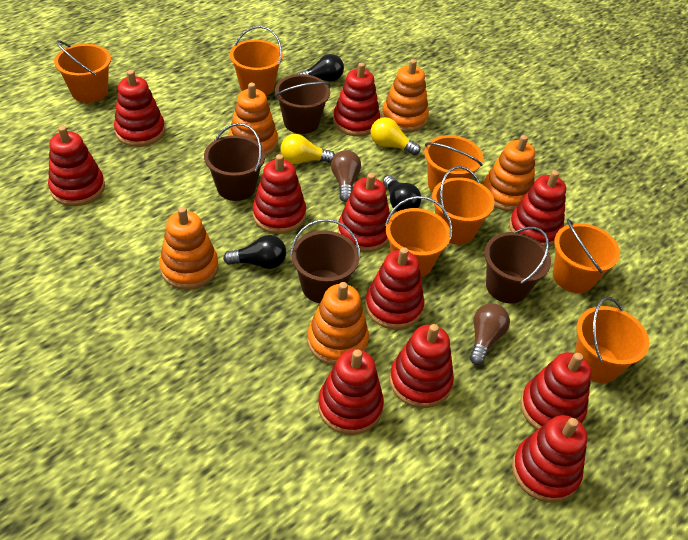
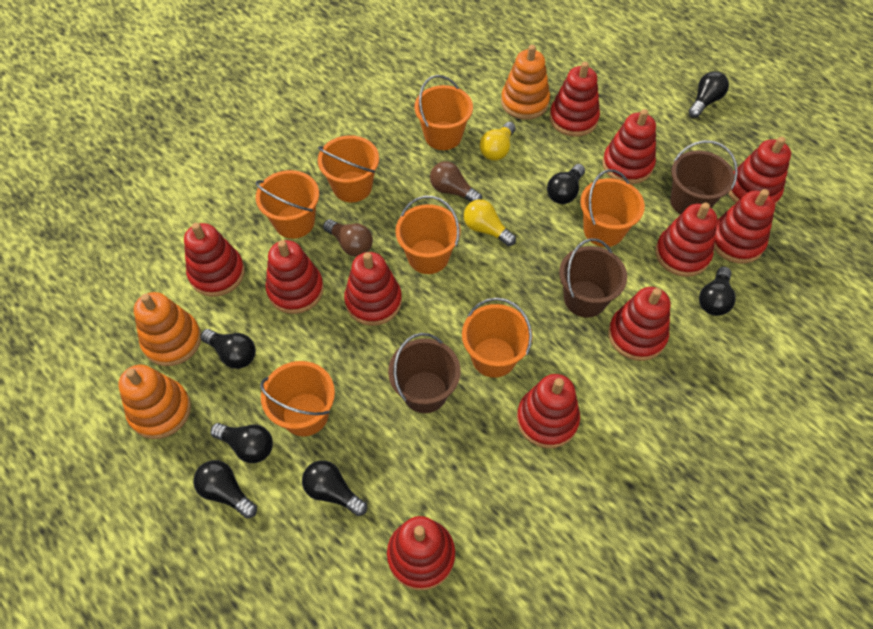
black light bulb: [223,235,286,269] [297,54,344,82] [383,175,421,212] = 3 -> [193,460,257,518] [201,329,256,369] [210,423,273,463] [302,460,367,516] [547,164,585,204] [689,71,729,118] [699,267,736,316] = 7
brown bucket: [204,123,265,201] [275,74,331,134] [290,219,361,303] [484,227,551,303] = 4 -> [388,333,461,413] [559,238,627,317] [671,141,738,214] = 3
orange stacking toy: [159,207,218,290] [228,83,278,157] [307,282,369,365] [382,59,429,132] [483,135,535,211] = 5 -> [118,365,191,439] [134,292,201,366] [501,45,550,120] = 3

